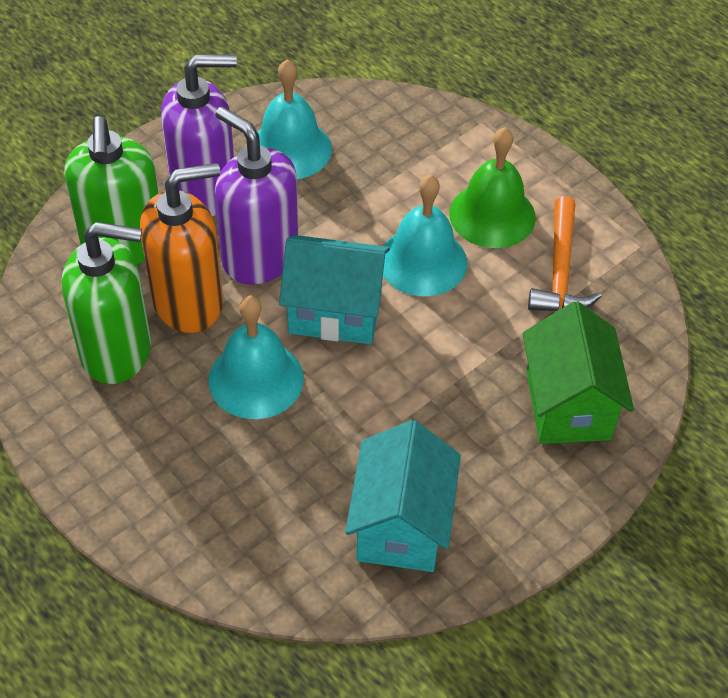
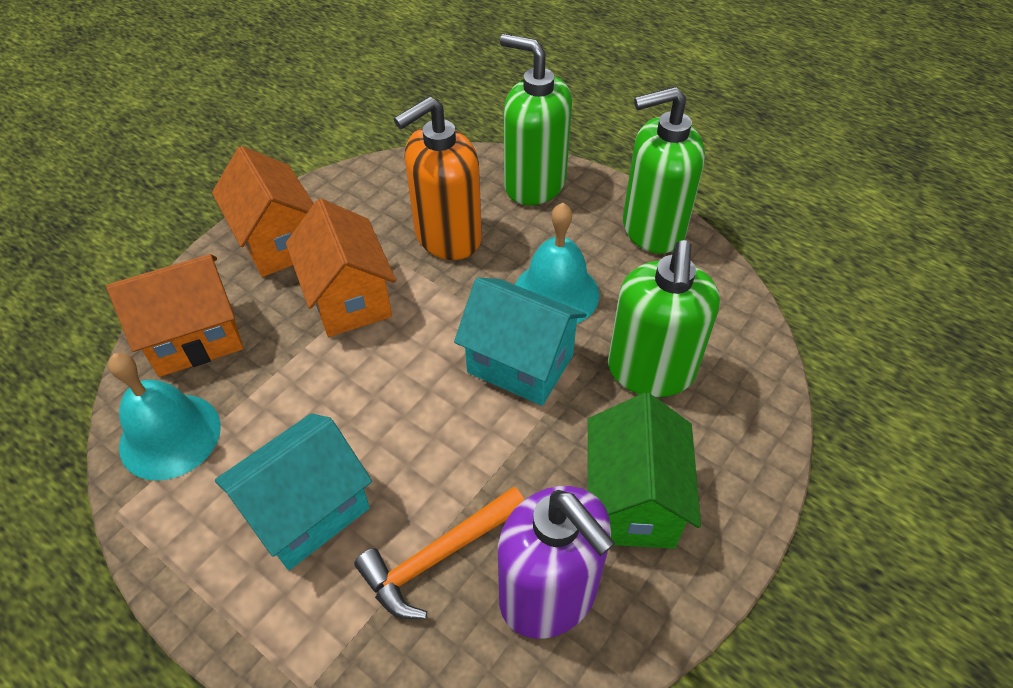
green bell: [449,127,536,248] = 1 -> none = 0
green soap dispenser: [62,222,151,384] [64,116,159,264] = 2 -> [500,34,572,205] [608,240,720,397] [623,86,705,254] = 3
orange house: none = 0 -> [106,254,243,377] [212,146,314,277] [286,199,396,337] = 3
purple soap dispenser: [161,54,237,216] [215,107,299,285] = 2 -> [498,486,615,639] = 1
turquoise bell: [208,296,304,419] [257,59,332,179] [383,174,467,297] = 3 -> [108,353,221,481] [515,203,600,323] = 2

